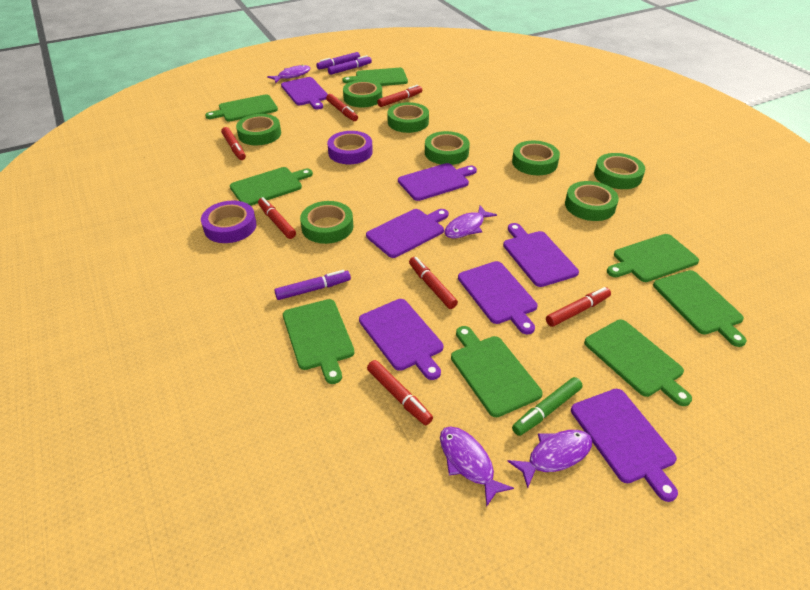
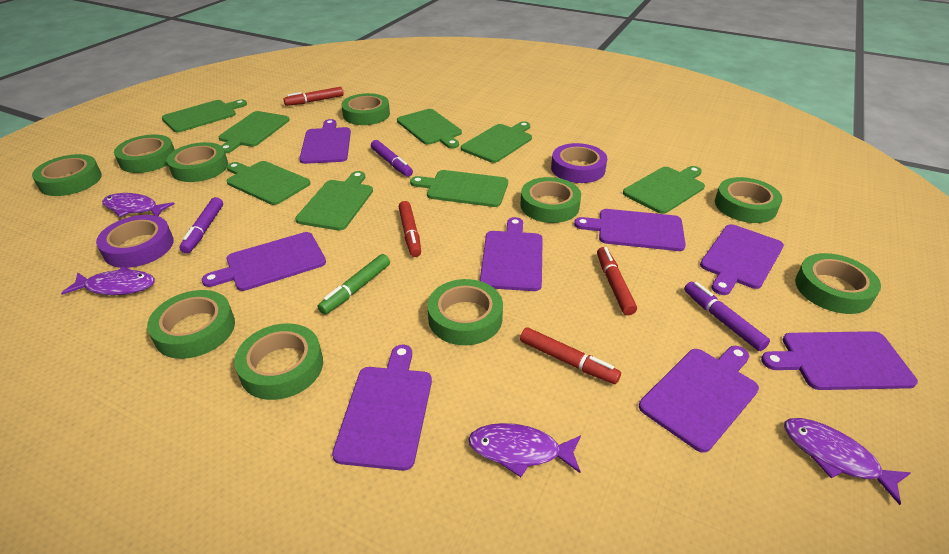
green tape: [236,114,281,145] [300,201,353,244] [343,80,382,108] [387,102,429,133] [425,131,470,165] [512,140,560,175] [565,181,619,221] [594,153,645,189] = 8 -> [32,154,102,196] [114,135,175,173] [147,290,235,359] [167,142,228,182] [234,323,323,400] [341,93,390,125] [427,279,503,345] [520,177,581,223] [715,177,782,223] [795,253,881,314] = 10
purple cutting board: [281,77,328,109] [359,299,443,380] [366,209,449,258] [398,163,477,201] [458,261,537,335] [503,223,579,287] [571,389,678,502] = 7 -> [202,232,326,291] [299,119,351,164] [332,345,432,471] [480,217,543,291] [574,209,686,251] [639,346,759,453] [700,224,784,295] [761,331,918,390] = 8
red marker: [221,127,246,160] [258,197,296,239] [326,94,358,121] [367,360,433,425] [377,85,422,107] [409,257,458,309] [546,287,611,327] = 7 -> [283,87,344,106] [399,201,421,257] [520,327,621,384] [597,247,637,315] = 4

